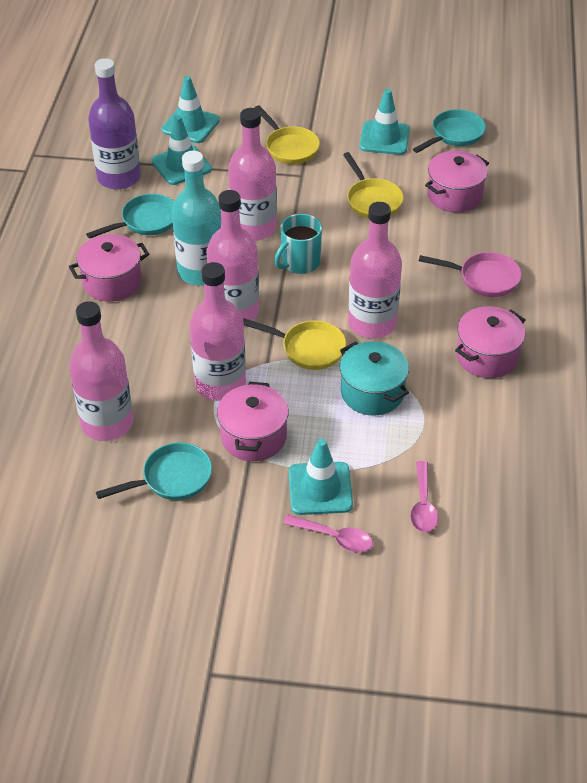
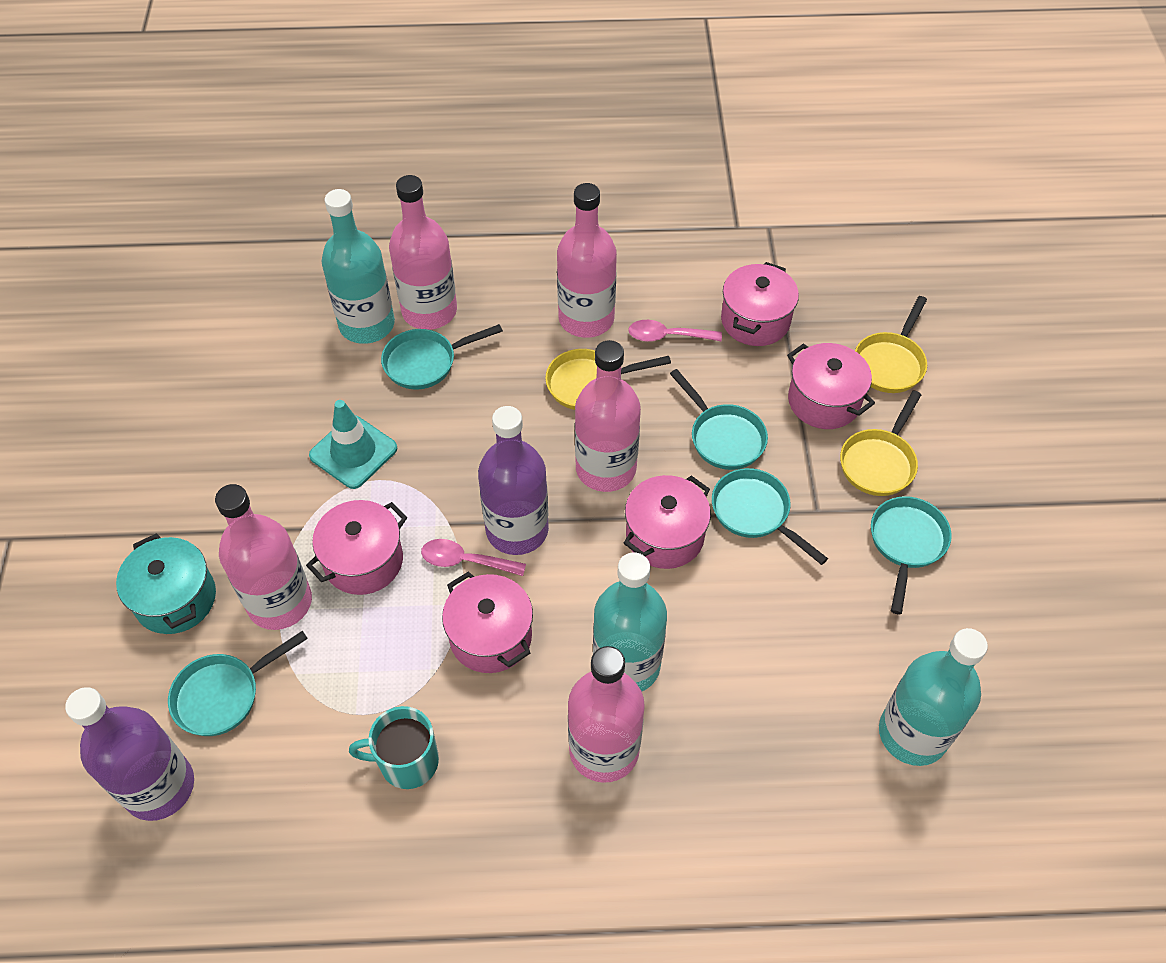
pink pan: [419,252,522,297] = 1 -> none = 0
pink pot: [69,234,149,302] [217,382,289,461] [425,151,489,213] [455,306,525,378] = 4 -> [306,500,407,595] [442,572,533,673] [624,475,711,569] [721,262,799,346] [787,343,875,429] = 5
purple bottle: [88,58,141,190] = 1 -> [65,687,194,821] [478,406,549,555] = 2
turquoise bottle: [172,151,221,286] = 1 -> [321,189,395,344] [593,552,667,691] [879,628,988,766] = 3
turquoise pan: [86,194,175,239] [96,442,212,500] [413,109,486,153] = 3 -> [168,630,308,736] [381,324,503,390] [670,369,768,470] [712,468,828,565] [871,496,952,614] = 5
turquoise traffic cone: [152,115,212,185] [161,76,220,143] [289,439,353,515] [359,89,410,155] = 4 -> [309,400,397,489] = 1

